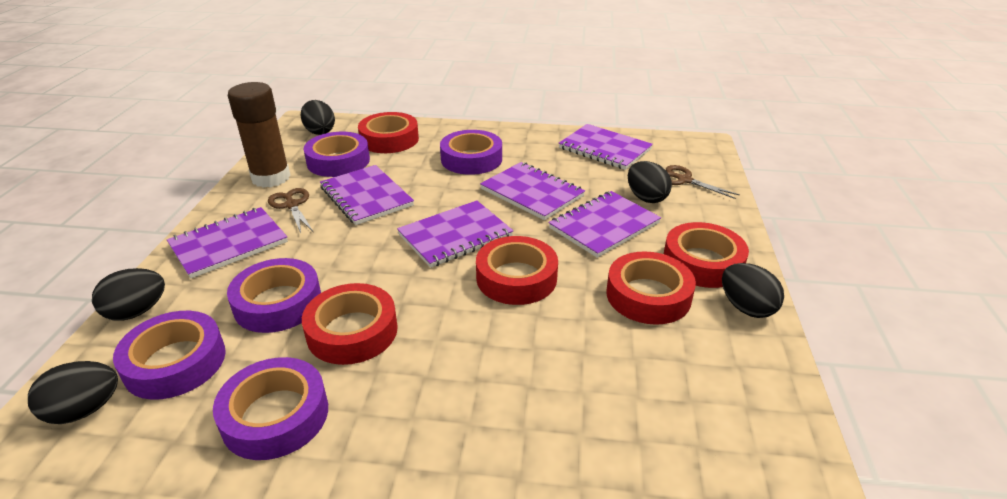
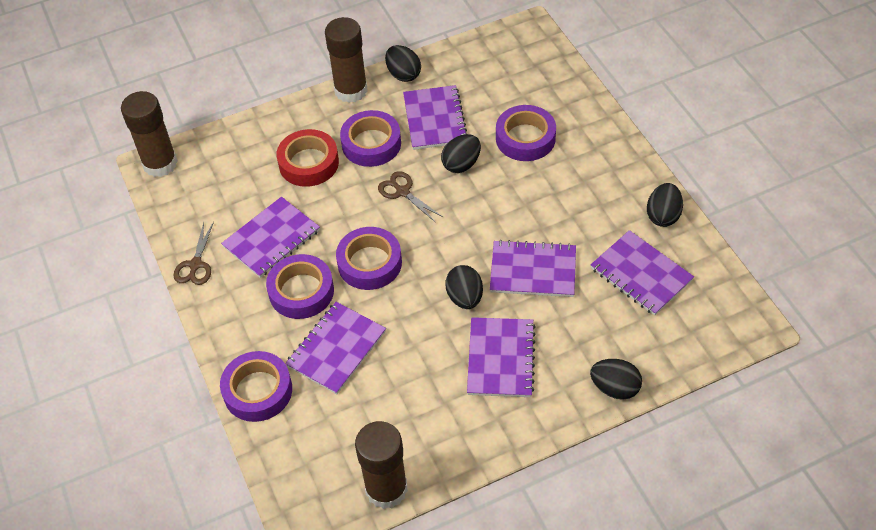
brown glue stick: [228,82,291,188] = 1 -> [121,91,178,177] [325,17,368,103] [355,421,408,509] = 3
red tape: [302,283,398,365] [358,112,419,153] [476,236,558,305] [606,251,696,325] [664,222,749,288] = 5 -> [276,129,339,187] = 1

